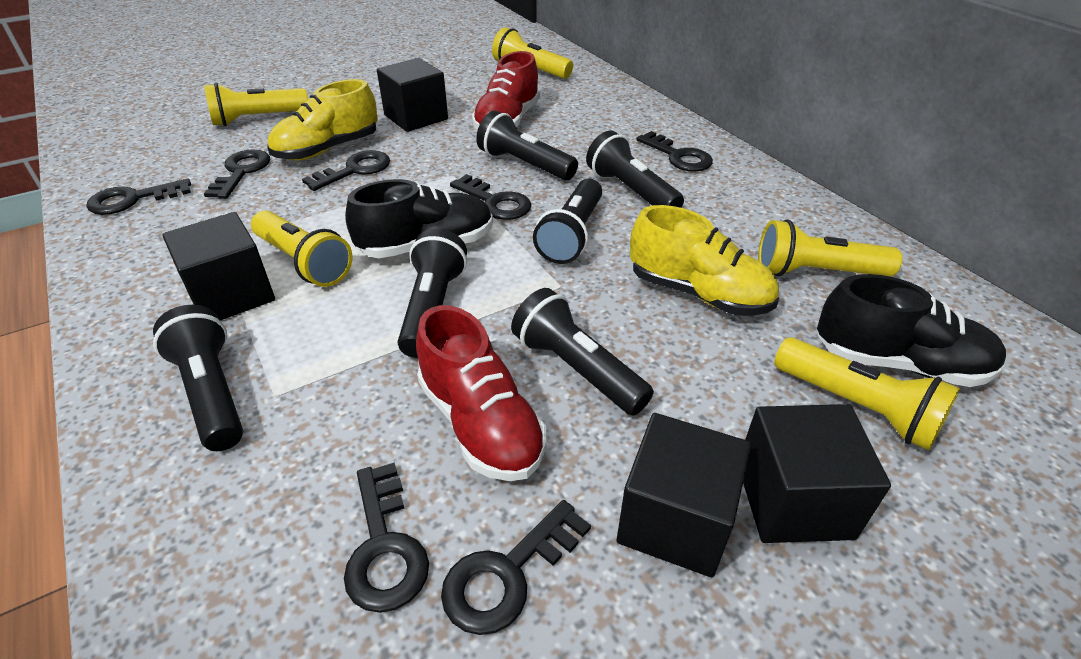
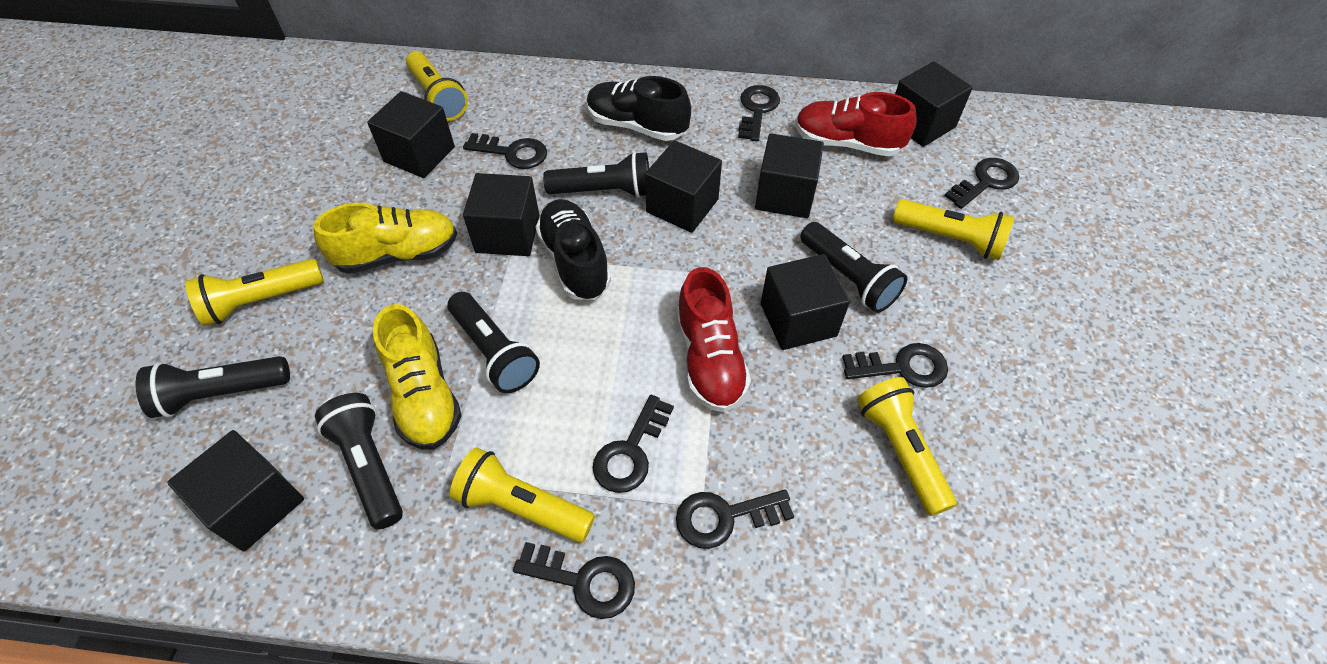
black cube: [162,212,275,320] [377,58,448,132] [617,413,751,577] [743,404,891,543] = 4 -> [167,430,304,552] [367,91,455,178] [463,173,539,256] [645,140,722,233] [755,133,824,218] [761,254,850,350] [895,61,973,147] = 7
black flashlight: [153,305,243,451] [398,228,467,358] [476,111,578,180] [511,288,654,416] [533,178,602,264] [586,131,684,208] = 6 -> [135,356,290,418] [315,393,403,530] [448,292,540,393] [543,152,649,198] [800,222,907,313] = 5

